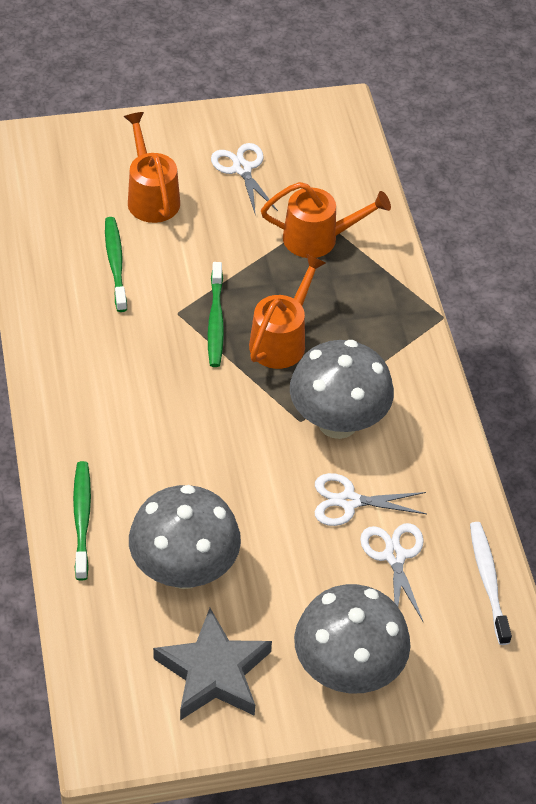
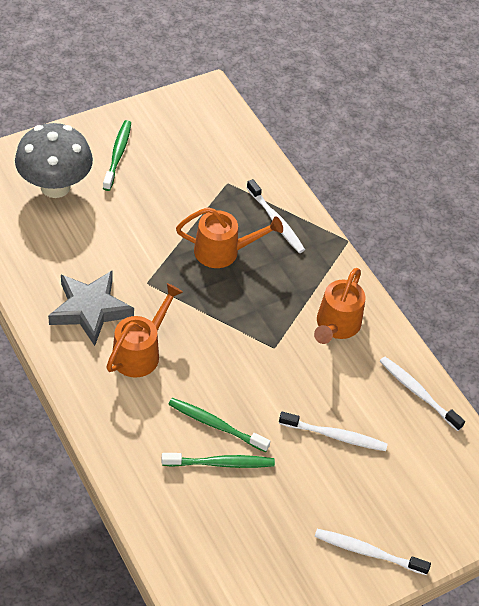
grey mushroom: [129,485,241,589] [290,340,394,439] [294,584,411,693] = 3 -> [15,123,93,198] = 1
white scissors: [211,143,278,216] [315,473,427,526] [360,523,424,623] = 3 -> none = 0
white toothbrush: [470,522,512,645] = 1 -> [247,179,305,253] [279,412,387,451] [315,529,431,575] [380,357,465,431] = 4

